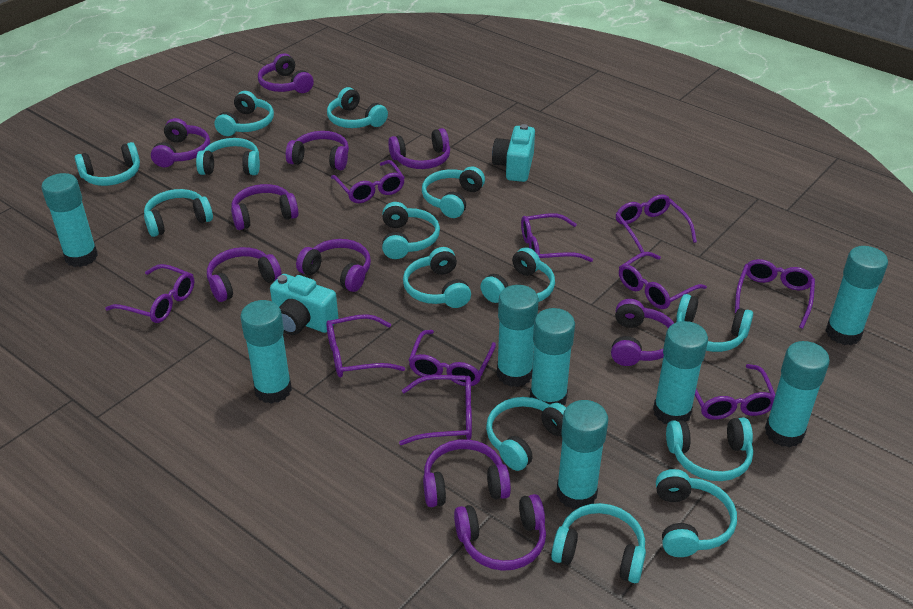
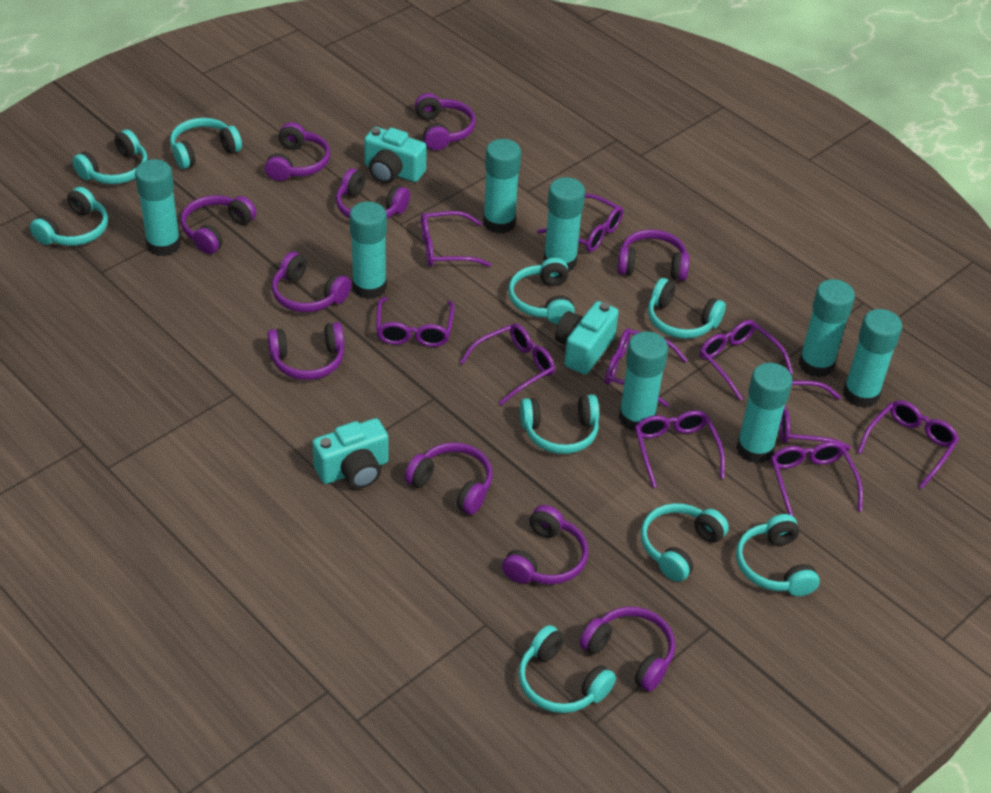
turquoise camera: [270,274,338,335] [492,124,535,182] = 2 -> [312,418,389,489] [364,127,427,183] [555,301,619,374] = 3
turquoise headphones: [75,142,140,186] [144,189,213,237] [196,138,260,175] [214,91,274,136] [327,87,388,128] [382,202,440,259] [403,247,471,308] [422,166,485,218] [480,247,555,303] [486,397,566,471] [551,503,646,583] [656,469,737,557] [666,418,753,481] [676,294,753,352] = 14 -> [30,187,108,246] [72,129,148,184] [170,118,242,169] [508,257,575,324] [518,625,616,713] [520,394,599,454] [641,503,729,582] [648,278,726,339] [736,514,820,596] = 9

